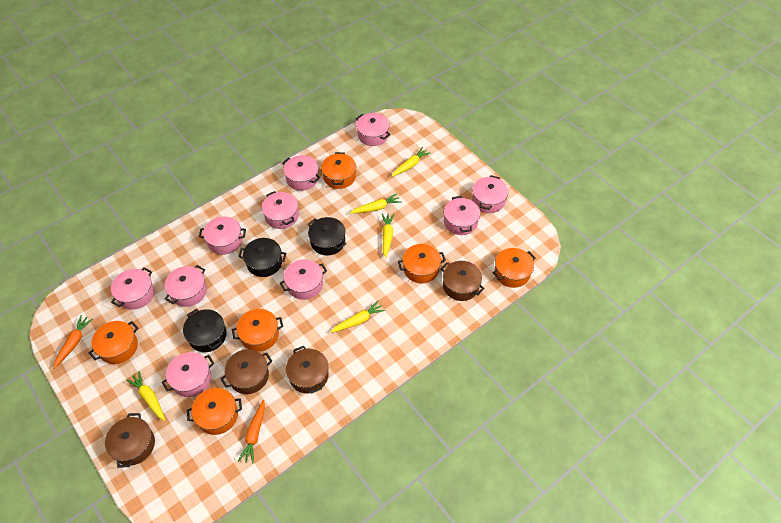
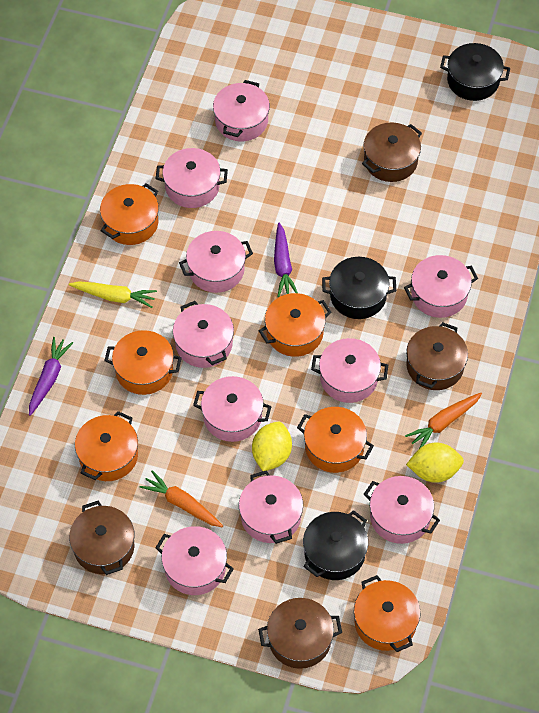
purple carrot: none = 0 -> [29,337,73,416] [274,222,298,297] = 2
yellow carrot: [126,371,165,421] [331,300,385,333] [350,193,402,214] [382,214,394,258] [391,147,431,177] = 5 -> [69,281,157,308] = 1
yellow lemon: none = 0 -> [252,422,292,471] [406,443,464,483] = 2

